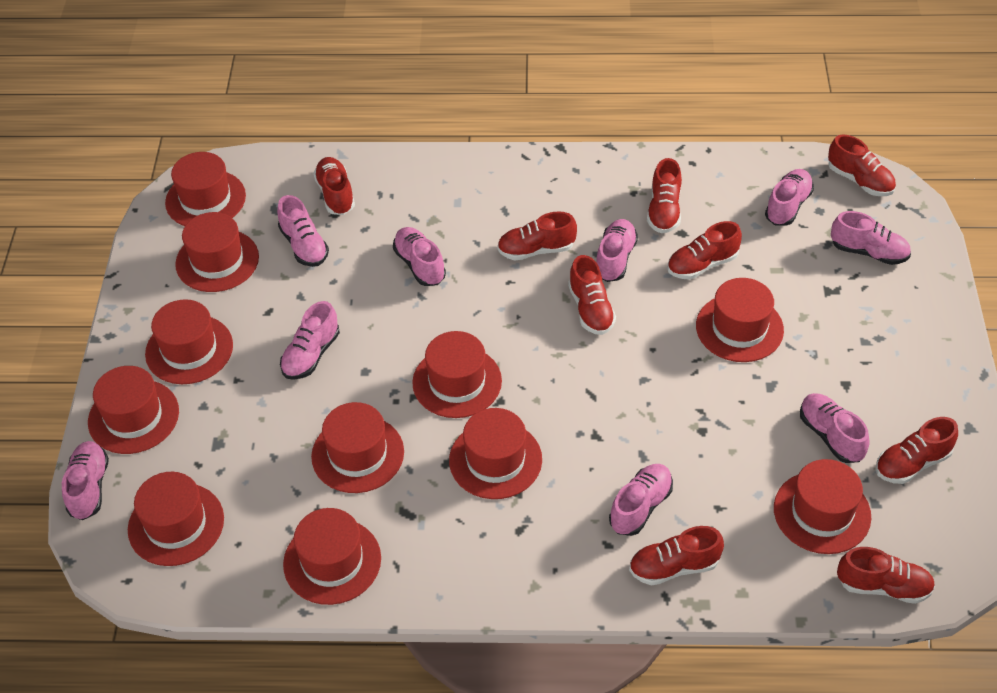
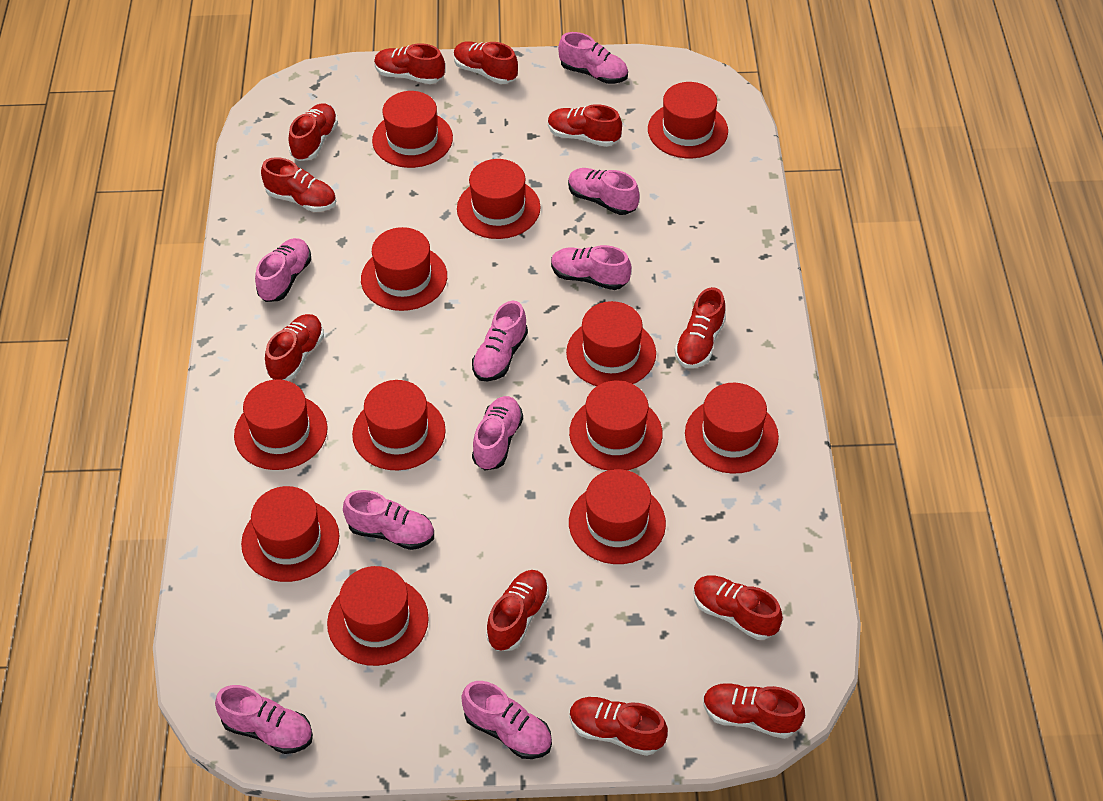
red hat: [88,366,179,454] [128,472,224,566] [145,299,233,384] [165,152,246,226] [175,212,259,292] [283,508,381,605] [311,402,404,493] [412,331,502,418] [449,408,542,499] [696,278,784,362] [774,459,871,554] = 11 -> [234,379,327,470] [241,486,339,582] [327,566,429,666] [352,380,446,470] [361,227,447,311] [372,91,453,168] [457,159,541,239] [566,301,656,386] [569,381,663,470] [569,469,666,564] [648,82,728,158] [685,383,779,474] = 12
red shoe: [313,157,355,215] [497,211,577,260] [568,255,616,335] [629,526,724,585] [647,158,682,233] [667,221,742,280] [828,134,896,196] [837,547,935,604] [876,417,958,484] = 9 -> [261,157,336,212] [265,314,324,381] [289,103,338,161] [374,43,445,84] [454,41,518,84] [486,570,549,651] [548,104,622,147] [570,697,668,756] [675,287,726,368] [693,575,783,640] [703,683,805,739] = 11

